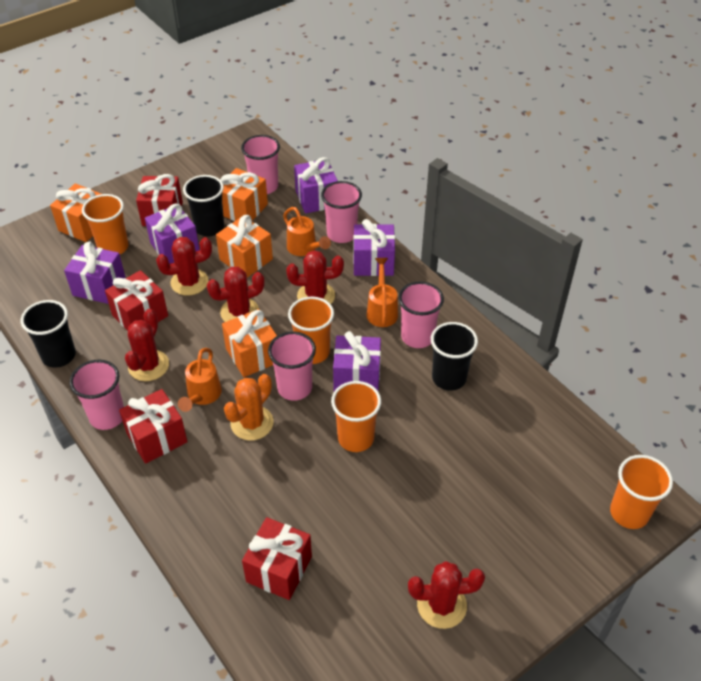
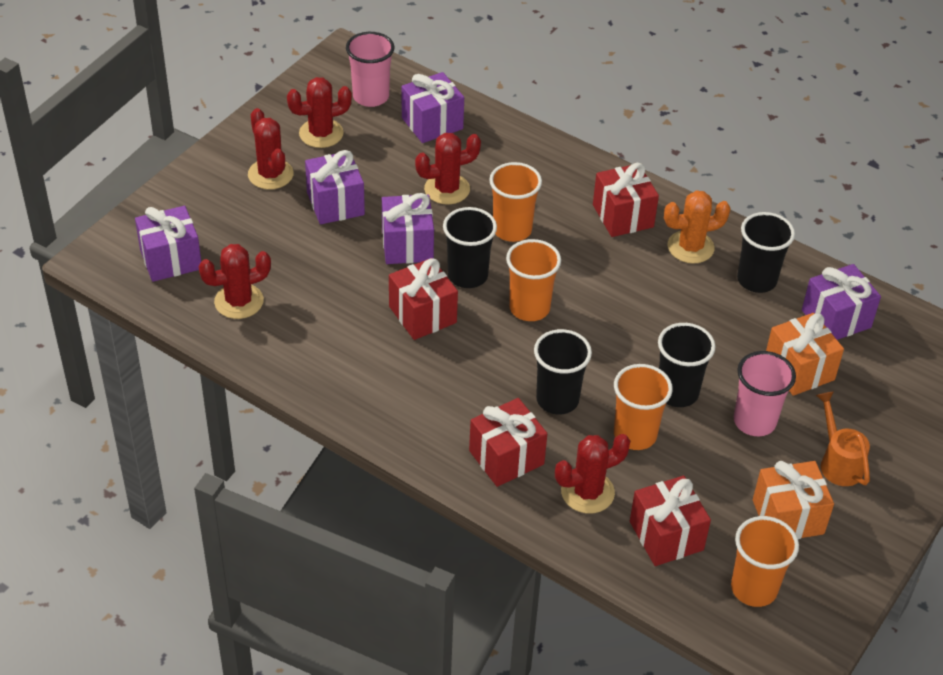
black cup: [21,300,76,368] [183,175,224,237] [431,322,478,391] = 3 -> [443,207,497,288] [534,329,592,414] [658,323,716,407] [737,212,795,293] = 4
orange gift: [50,183,101,242] [216,215,273,278] [221,168,268,221] [222,309,277,377] = 4 -> [753,461,834,539] [766,313,844,396] = 2
orange watering can: [178,348,222,412] [283,207,331,256] [366,258,398,327] = 3 -> [816,391,870,486] = 1
pink cup: [69,360,124,430] [241,135,280,194] [268,331,316,401] [321,181,362,243] [398,281,444,348] = 5 -> [346,32,394,107] [734,351,796,436] = 2

